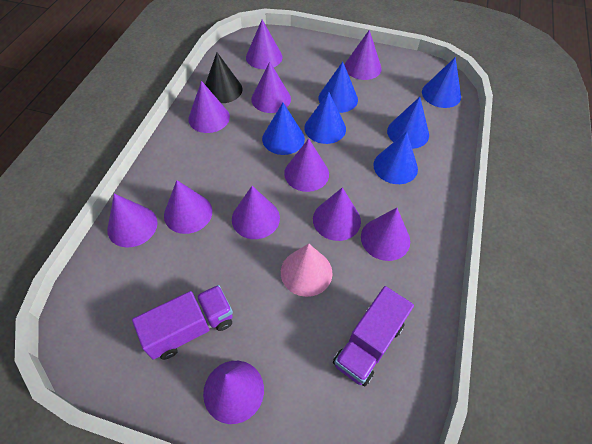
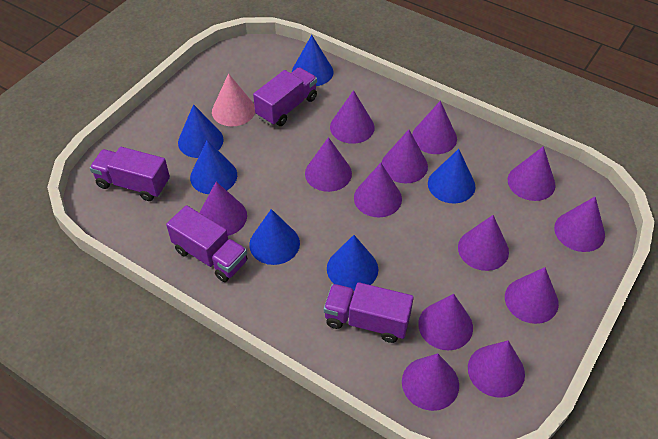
black cone: [205,53,243,103] = 1 -> none = 0
purple cone: [107,194,157,247] [164,180,212,234] [188,81,230,133] [203,361,264,424] [232,186,280,239] [246,20,283,69] [251,61,291,113] [284,139,329,192] [313,187,361,241] [345,30,382,80] [361,208,410,261] = 11 -> [199,182,247,236] [305,137,352,192] [330,90,375,144] [354,163,402,218] [382,129,428,183] [402,353,459,411] [412,101,457,154] [418,294,473,351] [458,215,509,271] [468,341,525,398] [505,267,559,324] [508,146,556,201] [554,196,605,252] = 13
purple truck: [132,285,233,360] [333,286,414,386] = 2 -> [90,147,170,201] [166,205,247,282] [253,67,317,126] [324,282,414,343] = 4

